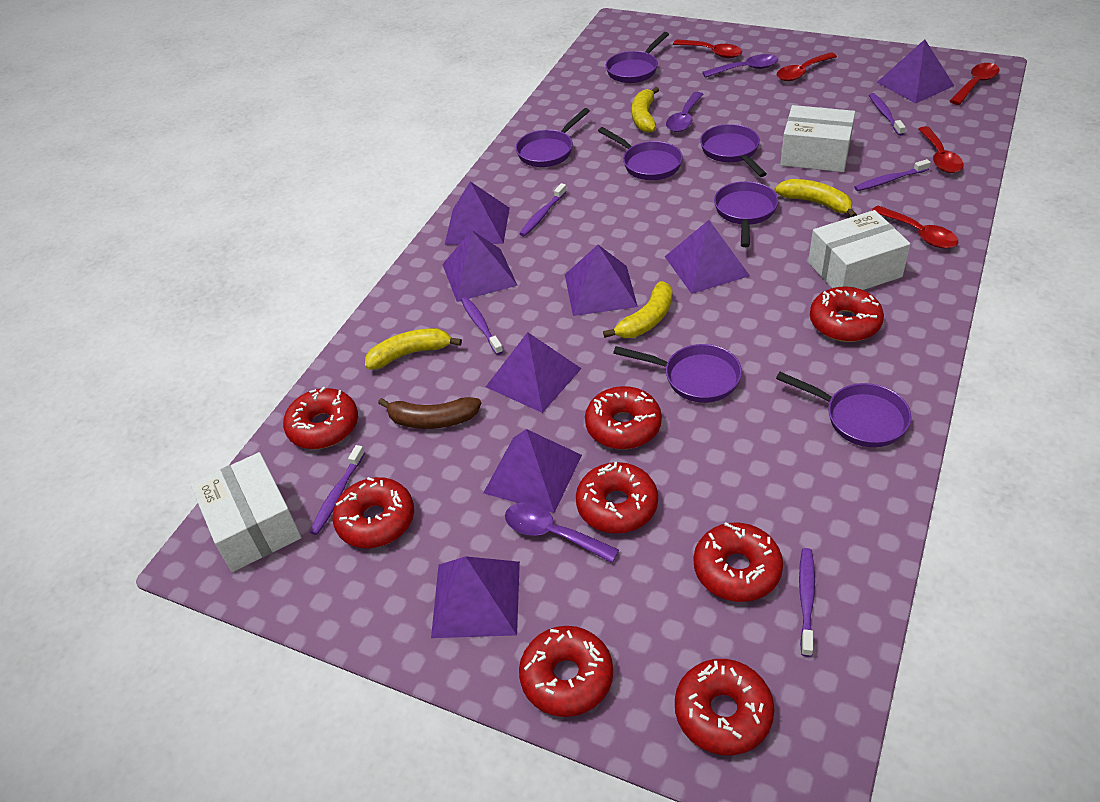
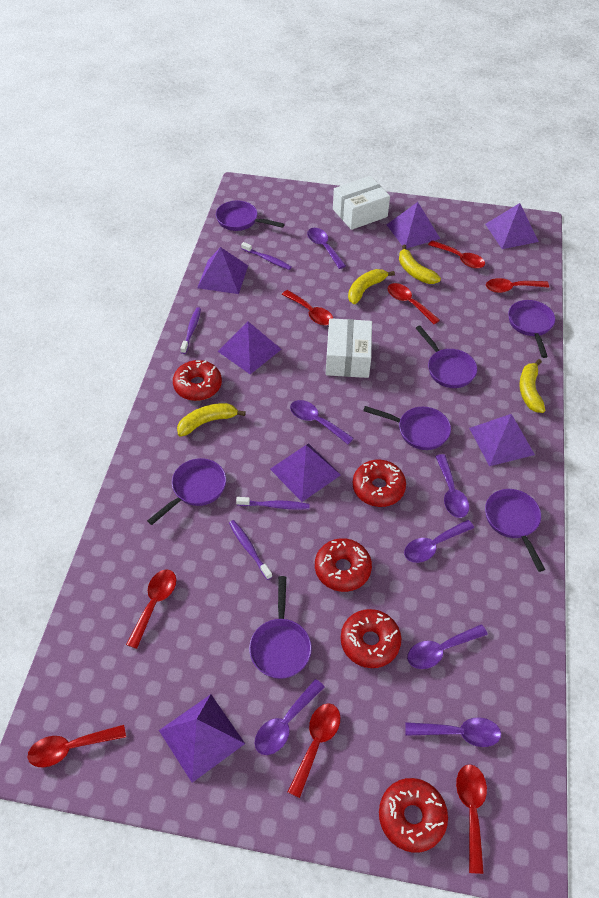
brown banana: [378,397,481,429] = 1 -> none = 0
purple pyramid: [431,556,520,638] [442,230,518,302] [445,182,510,245] [483,429,582,513] [486,332,582,413] [565,245,638,316] [665,220,750,294] [877,39,954,104] = 8 -> [159,694,245,783] [197,247,248,294] [218,322,281,374] [270,443,341,502] [387,202,440,249] [469,414,535,466] [485,203,539,249] = 7
purple spoon: [505,502,619,563] [666,92,704,132] [702,54,778,78] = 3 -> [254,679,325,755] [290,400,354,444] [307,228,346,269] [404,520,474,563] [405,717,501,747] [407,624,488,669] [435,454,469,518] = 7
purple toothbrush: [310,445,365,535] [461,297,503,355] [519,183,567,236] [799,548,815,657] [854,159,931,191] [869,93,906,136] = 6 -> [180,307,201,354] [229,520,272,580] [236,497,310,510] [241,242,292,270] = 4
red donut: [283,387,358,449] [332,477,414,548] [519,626,613,717] [576,462,658,534] [585,386,662,449] [675,659,775,755] [694,522,783,602] [810,287,884,342] = 8 -> [173,360,222,401] [315,538,372,592] [341,609,401,668] [353,460,406,507] [379,778,448,853] = 5
red spoon: [673,39,742,58] [776,52,837,81] [871,206,958,248] [918,126,964,173] [950,63,1000,105] = 5 -> [28,725,126,767] [126,569,176,649] [282,290,333,325] [288,703,340,798] [388,283,440,324] [428,240,485,269] [456,764,487,874] [486,278,549,293] = 8
white box: [190,452,302,572] [780,105,855,172] [808,210,911,290] = 3 -> [326,318,372,378] [333,176,390,230] = 2

